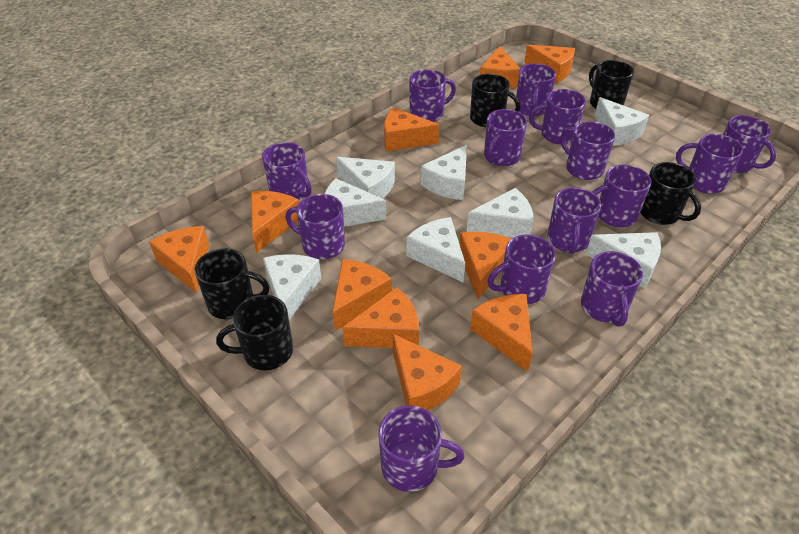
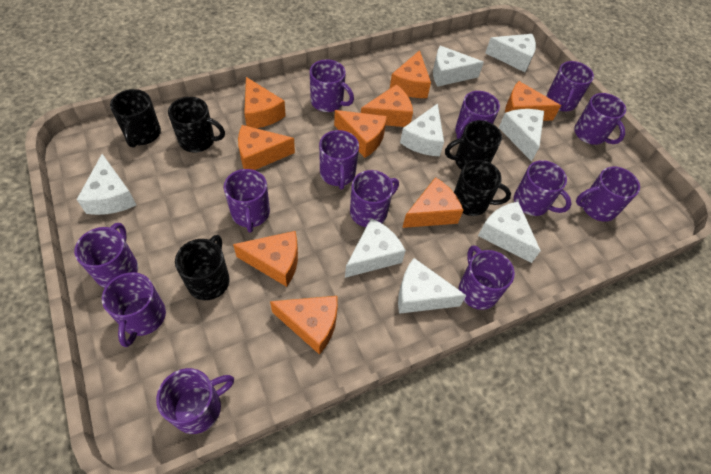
orange cheese: [149,226,209,293] [251,191,299,253] [332,259,392,331] [343,287,419,348] [384,108,440,151] [393,334,462,410] [459,232,511,299] [470,294,533,372] [480,46,521,88] [524,45,575,83] = 10 -> [233,231,298,287] [238,125,295,170] [244,77,286,128] [270,296,338,355] [334,110,387,158] [361,84,413,127] [390,50,431,98] [402,177,464,228] [505,81,561,121] = 9
purple mug: [262,142,312,200] [285,194,345,259] [379,406,465,492] [409,69,456,122] [484,109,527,166] [488,235,556,304] [515,63,556,116] [529,89,586,144] [547,187,601,254] [561,121,615,180] [581,251,643,327] [592,165,652,227] [676,134,743,194] [723,115,777,173] = 14 -> [74,223,138,288] [102,272,166,347] [156,368,234,434] [224,169,270,233] [310,59,354,112] [319,130,359,190] [350,170,399,227] [455,91,500,139] [459,245,515,310] [514,160,572,216] [546,61,594,111] [574,93,626,145] [576,167,640,222] = 13

